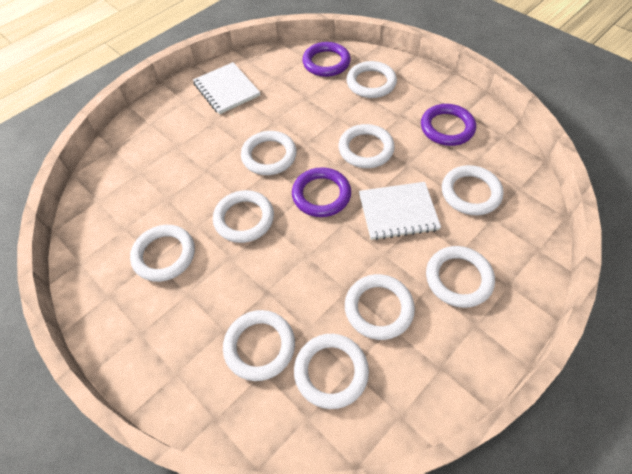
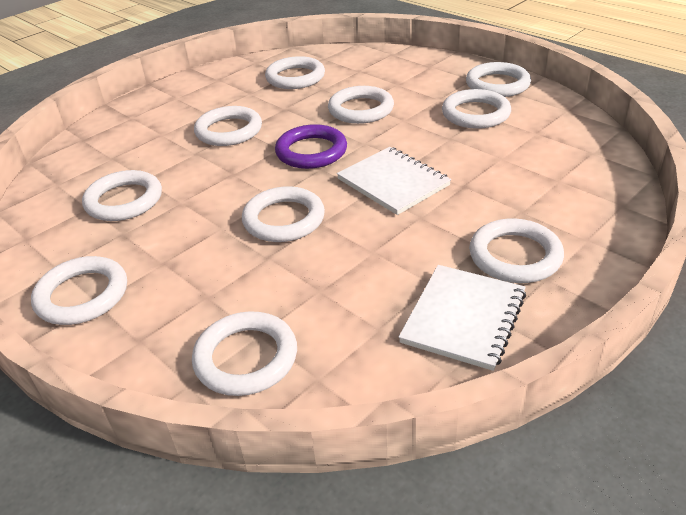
purple ring: [292,167,351,217] [302,42,351,77] [421,104,476,146] = 3 -> [275,124,347,169] = 1

